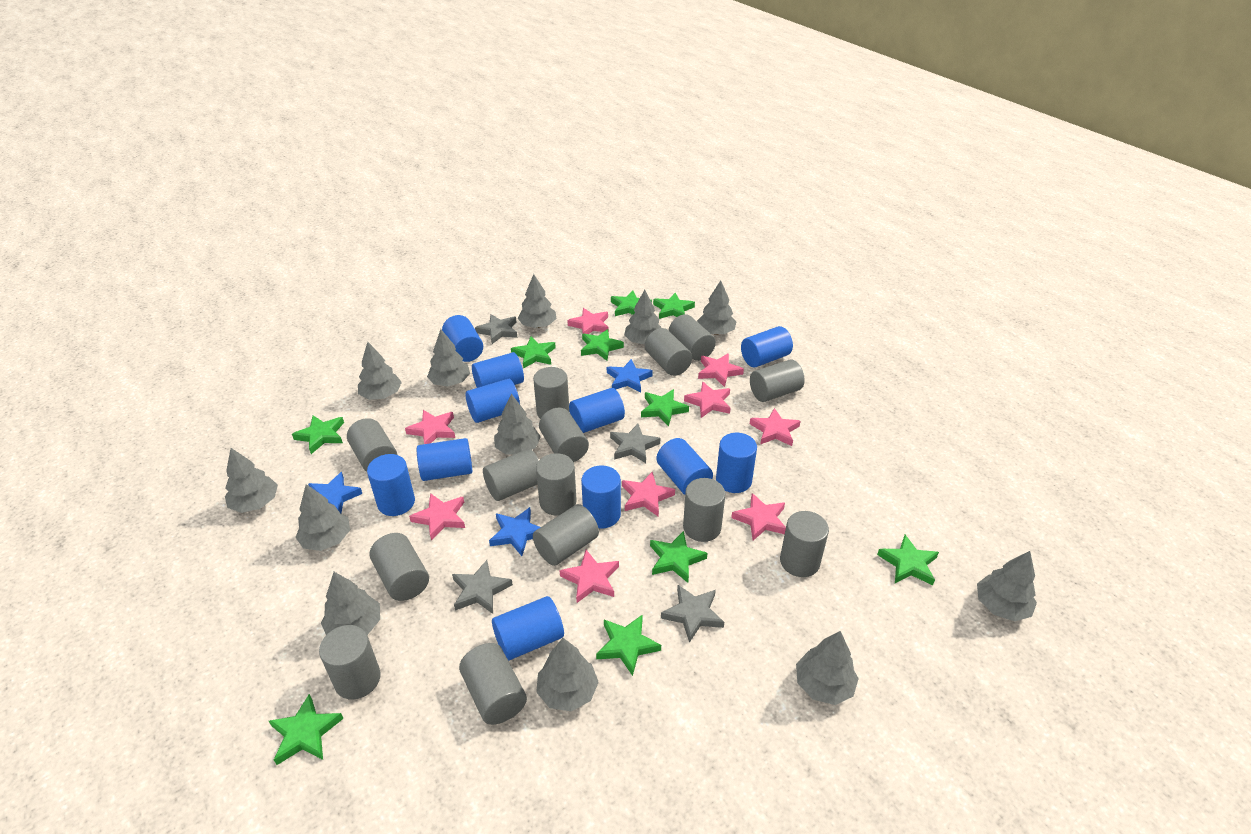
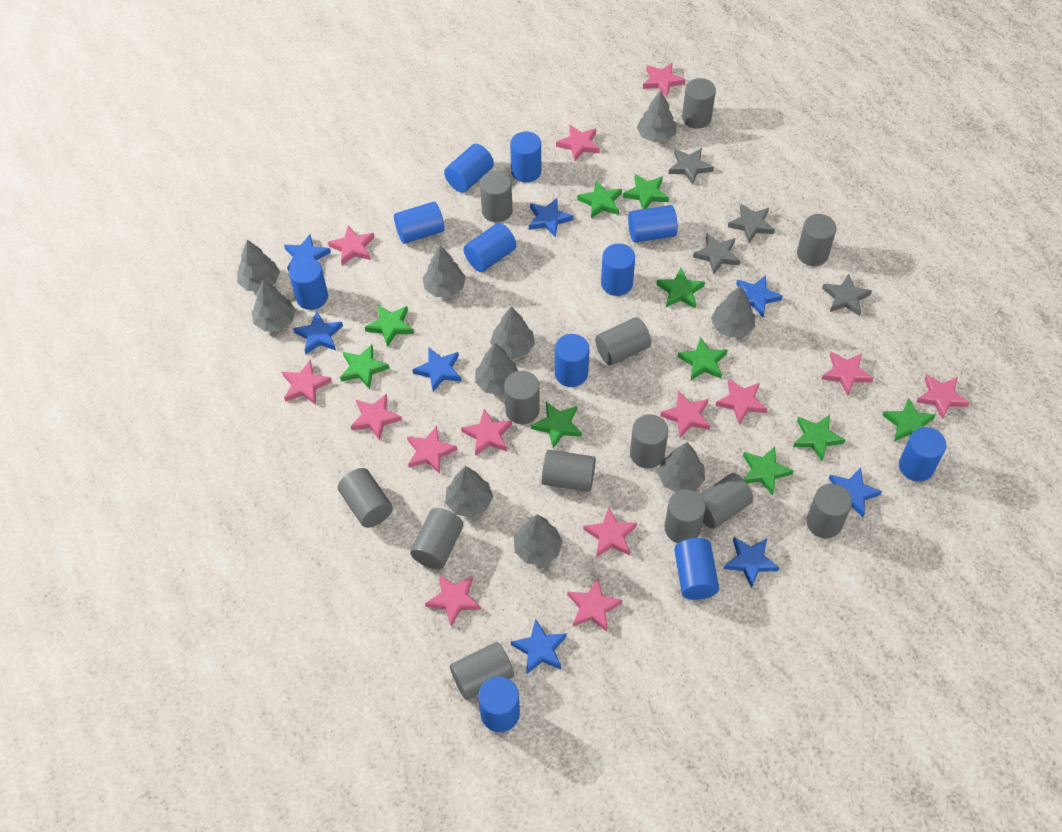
blue star: [308,472,362,513] [489,507,540,556] [607,359,653,393] = 3 -> [284,234,331,272] [293,311,343,354] [412,348,461,392] [511,619,567,675] [529,198,573,238] [724,537,780,588] [736,275,782,317] [829,467,882,517] = 8
grey cylinder: [319,625,381,700] [347,418,397,472] [370,533,429,601] [459,643,527,725] [483,449,539,501] [533,367,569,419] [533,504,599,566] [536,453,577,515] [539,407,589,462] [645,328,692,376] [669,314,716,361] [683,478,725,542] [750,359,805,402] [780,511,829,577] = 14 -> [338,468,393,528] [410,508,463,569] [450,642,514,700] [480,171,513,222] [504,371,540,424] [542,450,596,492] [595,317,651,365] [630,414,668,469] [665,489,706,543] [682,78,716,129] [700,473,753,529] [797,214,837,266] [806,484,852,538] = 13
grey tree: [225,448,278,513] [296,484,350,551] [321,572,380,635] [358,342,402,400] [427,329,470,386] [494,394,541,455] [518,274,557,328] [536,638,599,711] [624,290,661,344] [697,280,736,335] [796,631,859,705] [977,551,1037,621] = 12 -> [237,240,280,291] [252,280,296,331] [423,246,466,297] [445,466,493,518] [475,343,518,395] [490,306,535,359] [514,514,563,565] [637,91,676,142] [657,442,705,492] [711,285,755,338] = 10
pink star: [405,410,455,444] [409,493,465,541] [559,550,619,603] [567,308,609,334] [622,472,675,517] [684,381,730,418] [698,353,744,387] [731,493,786,540] [750,408,801,446] = 9 -> [282,360,332,405] [328,225,375,265] [351,393,402,441] [407,426,457,474] [425,575,481,627] [461,409,512,456] [556,125,600,161] [567,578,622,632] [583,507,637,557] [643,63,685,97] [660,391,710,437] [715,379,767,424] [822,351,873,396] [916,374,970,420] = 14

